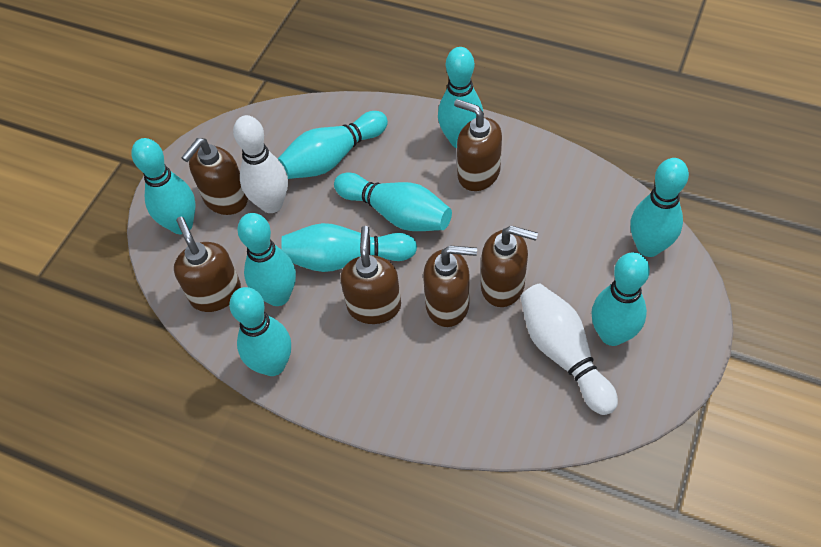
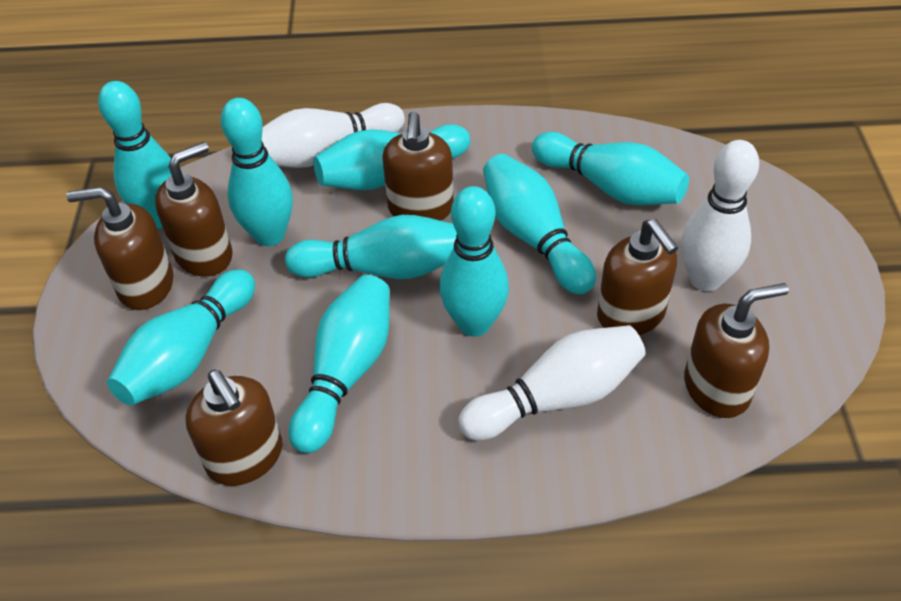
white bowling pin: [233,115,288,213] [520,283,618,415] = 2 -> [262,103,405,168] [458,325,646,440] [681,140,759,291] = 3

